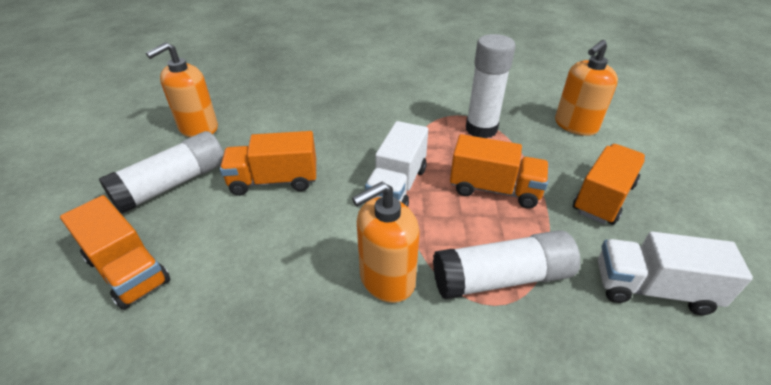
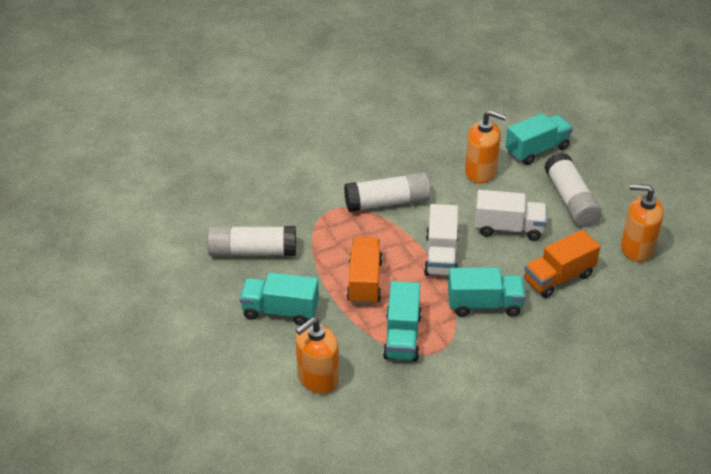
orange truck: [60,195,170,310] [220,131,316,196] [450,134,549,209] [573,144,646,225] = 4 -> [347,237,383,305] [524,230,600,298] = 2
turquoise truck: none = 0 -> [240,272,319,326] [383,281,421,361] [448,268,526,317] [505,113,573,165] = 4

